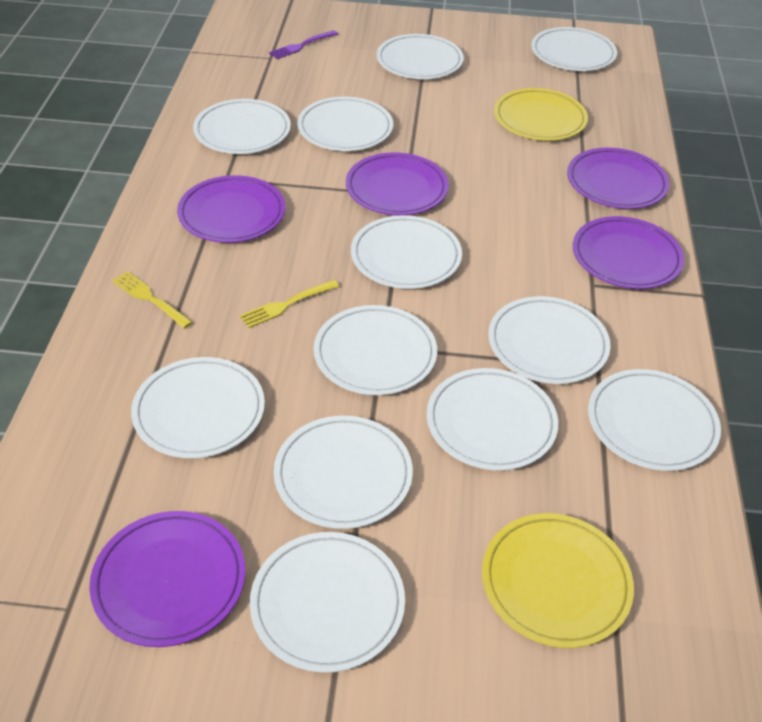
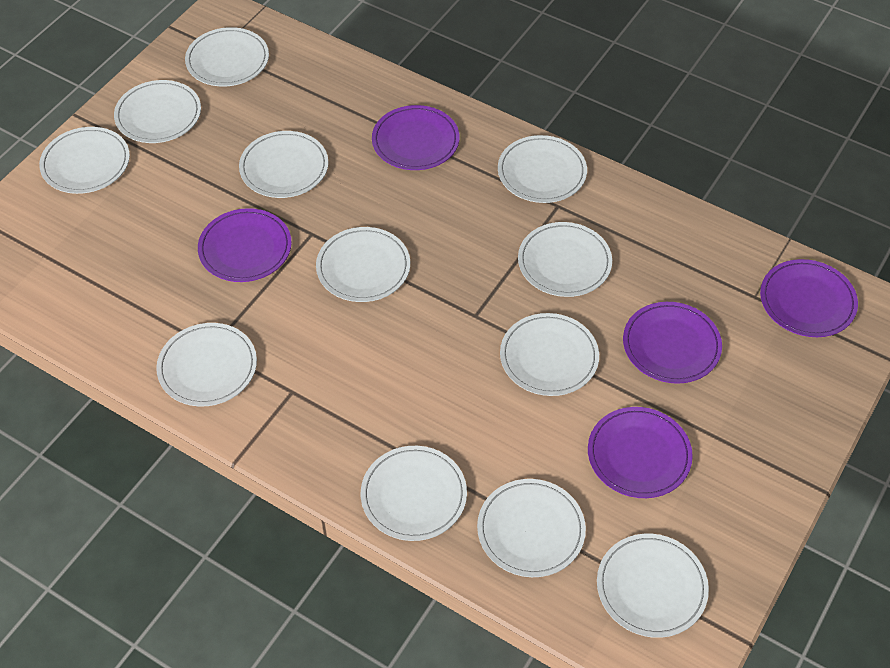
purple fork: [269,30,338,59] = 1 -> none = 0
yellow fork: [112,271,193,329] [240,280,339,328] = 2 -> none = 0
yellow plate: [482,513,634,648] [494,88,588,141] = 2 -> none = 0

